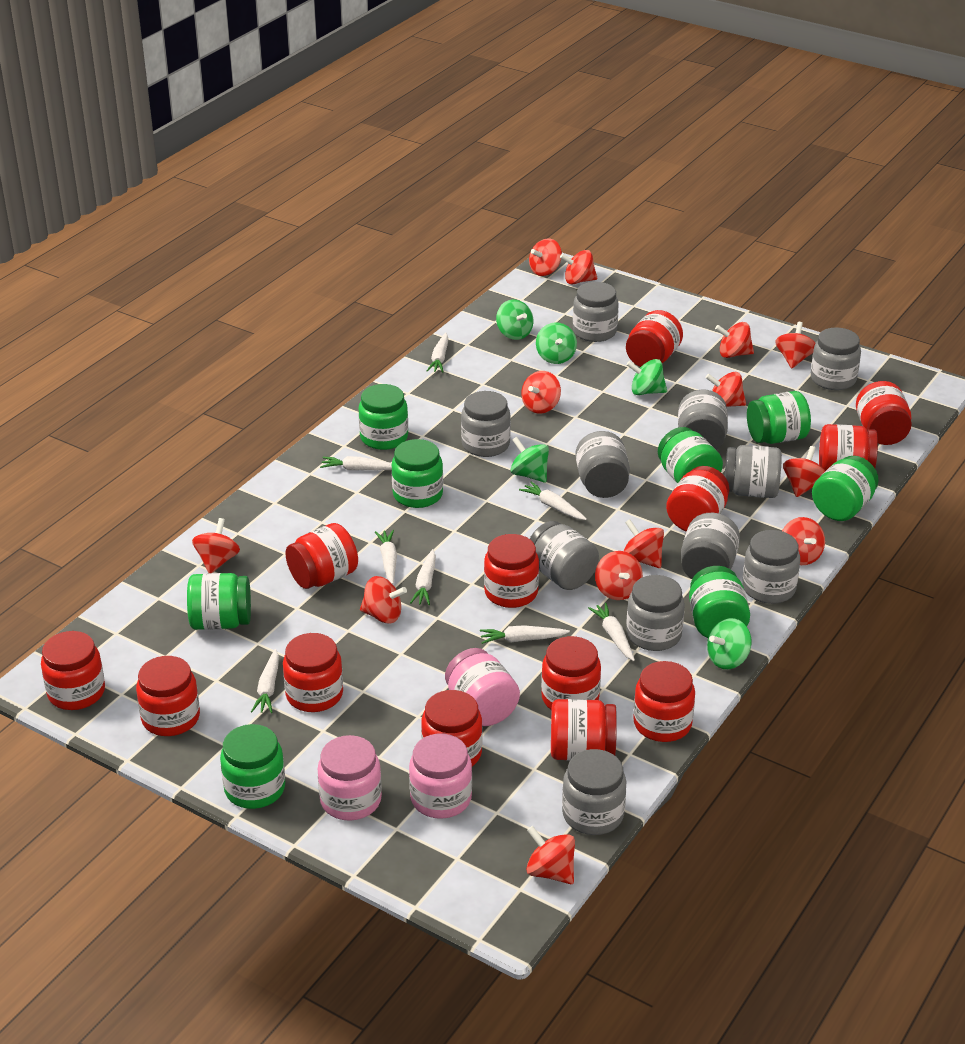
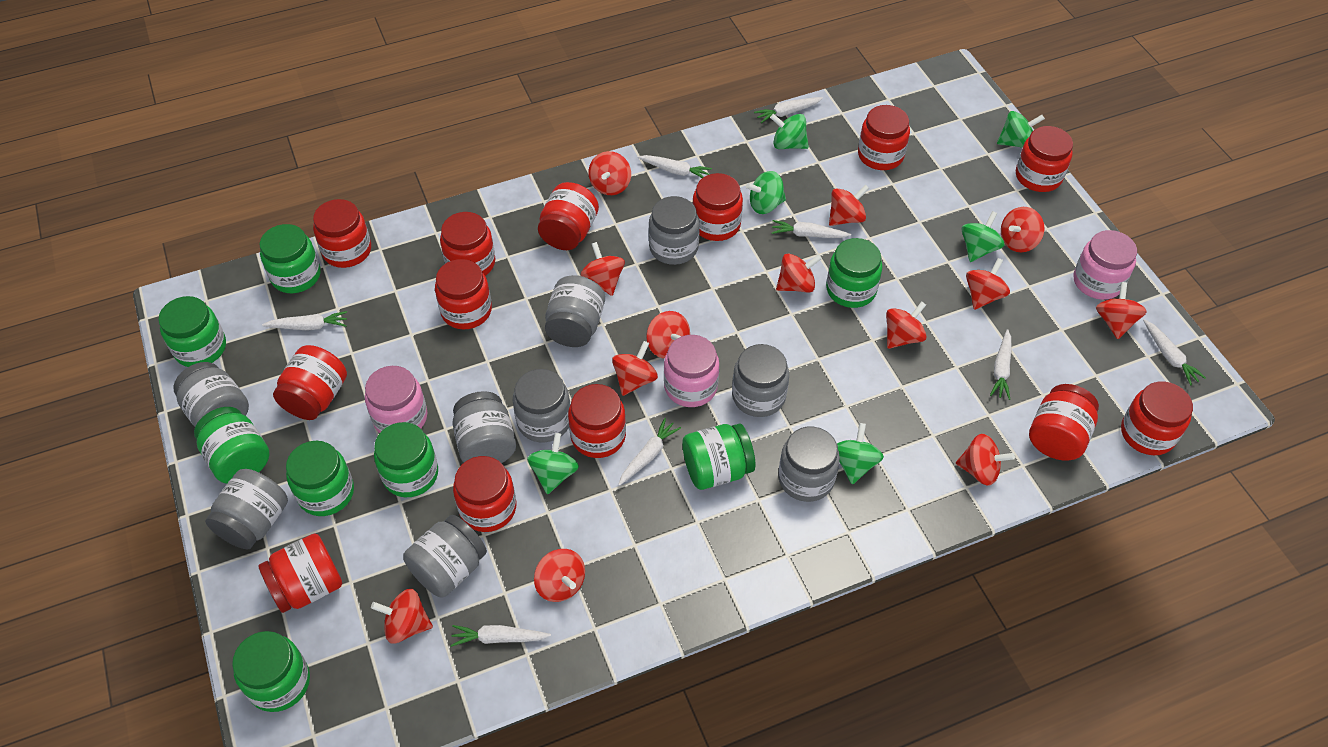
green spinning top: [496,299,533,340] [510,437,549,483] [536,323,577,364] [626,359,667,395] [707,618,752,669] = 5 -> [527,433,579,494] [746,171,786,214] [770,114,809,149] [837,423,884,484] [962,211,1004,262] [997,111,1045,148] = 6
grey jar: [461,391,511,457] [530,521,599,590] [562,749,627,835] [573,282,619,342] [575,431,630,498] [626,575,685,651] [678,389,728,450] [681,513,740,579] [725,445,782,498] [742,530,800,604] [811,327,861,390] = 11 -> [173,362,249,427] [205,469,288,550] [403,515,487,598] [452,391,516,463] [513,369,570,442] [545,275,605,347] [649,196,700,265] [732,344,789,417] [778,426,840,502] = 9

